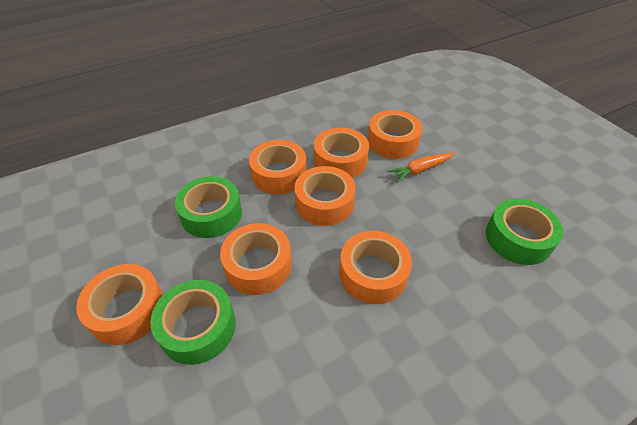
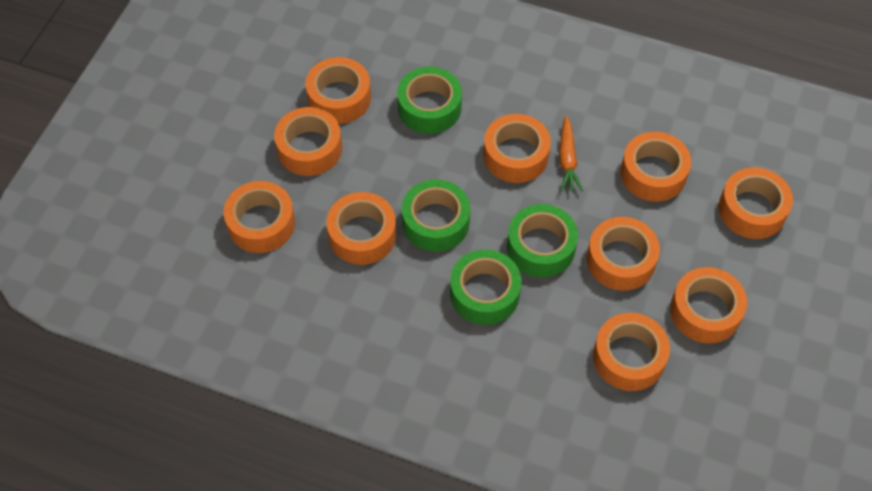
green tape: [150,280,236,365] [175,176,242,238] [486,199,563,265] = 3 -> [397,67,462,134] [402,179,470,252] [450,249,522,325] [507,204,578,277] = 4
orange tape: [76,264,164,345] [220,223,292,295] [249,140,307,194] [294,166,356,226] [314,128,369,178] [340,231,412,304] [368,110,422,159] = 7 -> [224,181,295,253] [274,107,342,176] [305,57,371,124] [326,192,396,265] [483,114,551,183] [586,217,660,291] [593,313,670,391] [620,132,691,202] [670,267,747,344] [719,167,793,239] = 10

